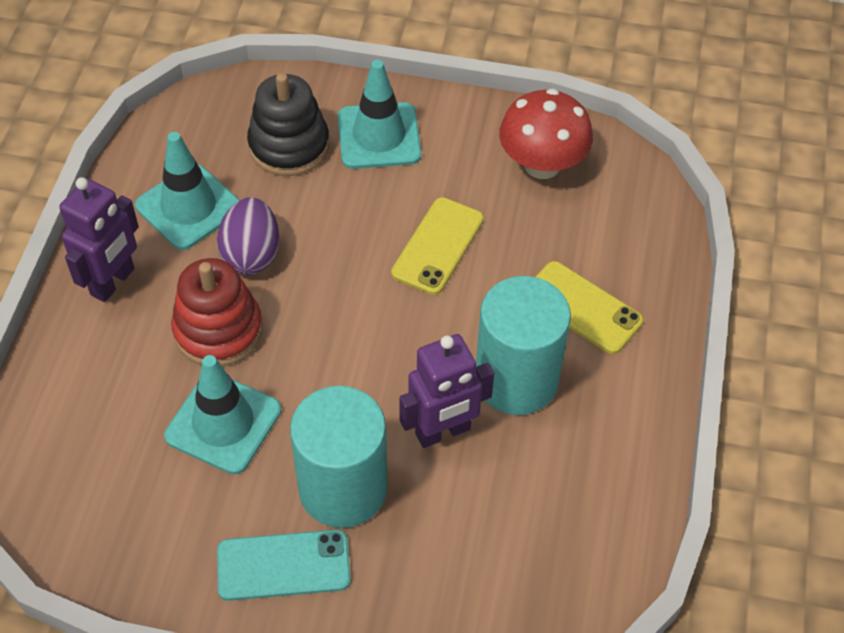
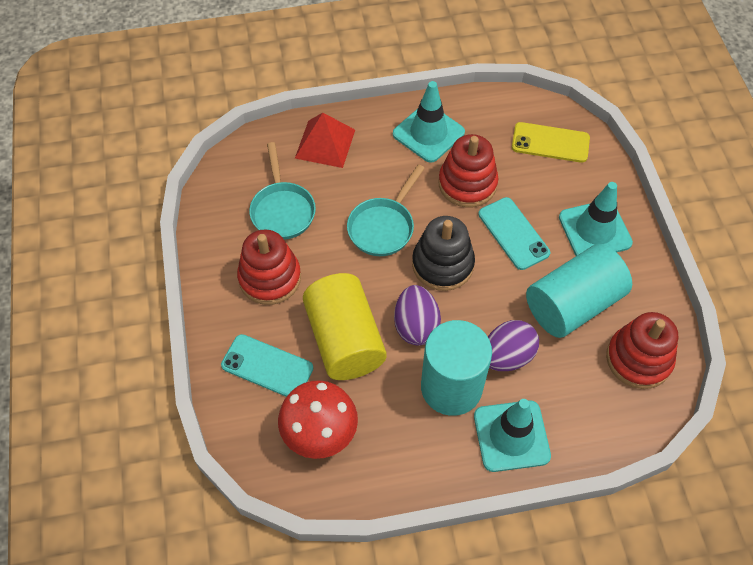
purple egg: [217,197,279,275] = 1 -> [394,285,441,346] [488,320,539,371] = 2
purple robot: [59,177,139,302] [399,334,494,448] = 2 -> none = 0
red pyramid: none = 0 -> [295,113,355,168] = 1
red stacking toy: [171,258,263,367] = 1 -> [237,229,301,305] [438,134,498,208] [606,312,678,389] = 3
turquoise pan: none = 0 -> [249,142,316,240] [347,164,425,256] = 2
turquoise phone: [217,530,351,601] = 1 -> [221,334,313,397] [478,197,550,270] = 2
yellow cylinder: none = 0 -> [303,273,387,380] = 1
yellow phone: [391,197,484,295] [535,261,643,354] = 2 -> [512,122,590,163] = 1

